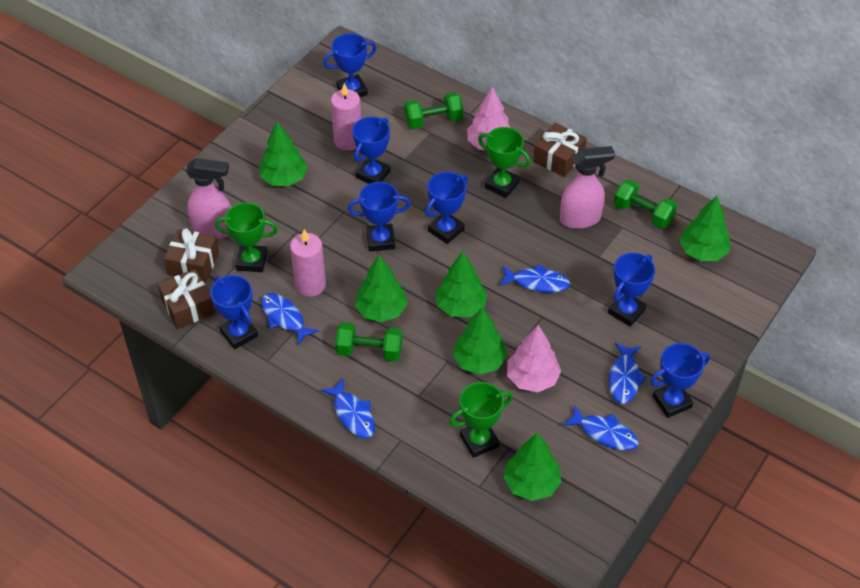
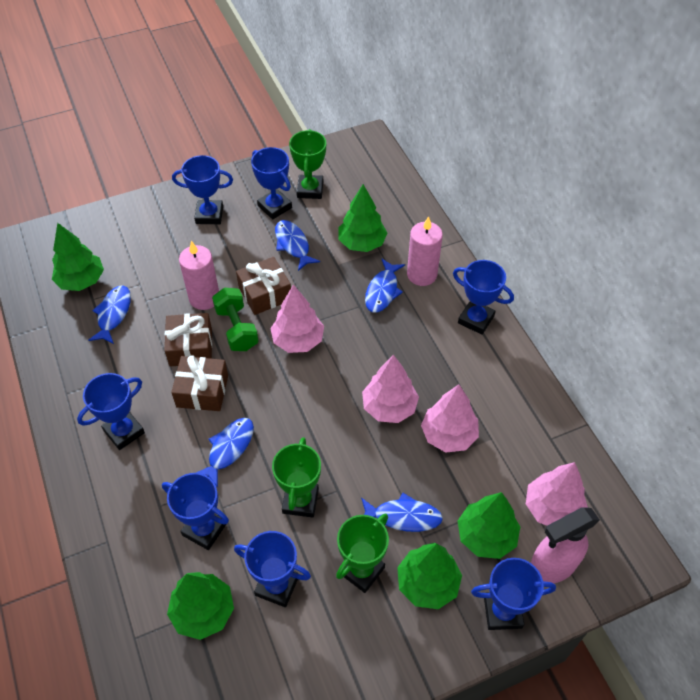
green dumbbell: [335,322,402,362] [404,92,463,129] [613,180,677,229] = 3 -> [212,288,259,351] = 1
green tree: [259,121,308,186] [355,255,407,322] [435,251,488,317] [453,307,507,375] [503,433,562,501] [679,196,730,261] = 6 -> [52,223,104,291] [167,572,234,640] [339,184,387,252] [397,543,462,609] [458,492,520,559] = 5
pink spray bottle: [186,158,231,239] [560,146,615,229] = 2 -> [530,507,600,584] = 1
pink tree: [467,86,511,150] [507,325,561,392] = 2 -> [270,285,324,353] [362,355,419,423] [421,385,479,452] [526,462,588,526] = 4

